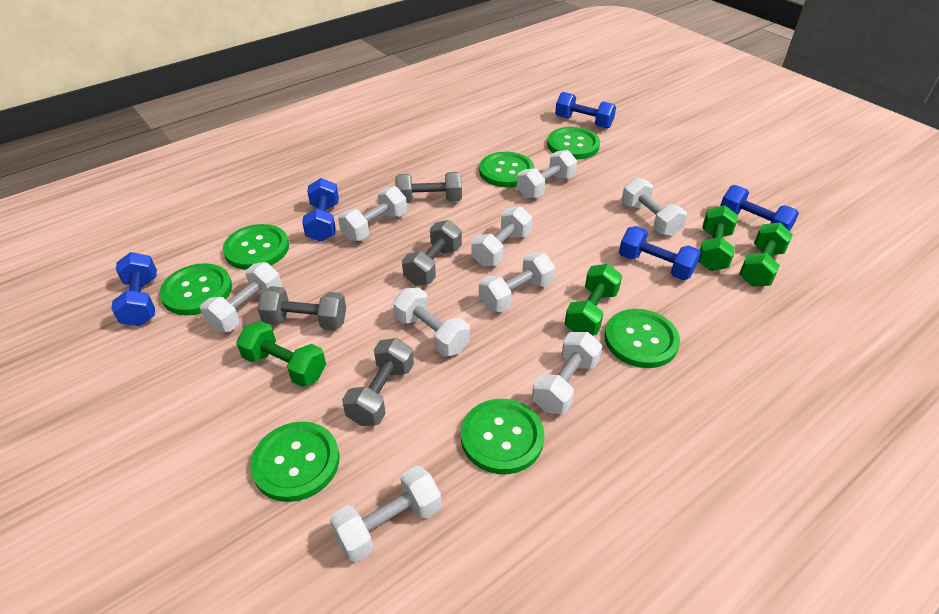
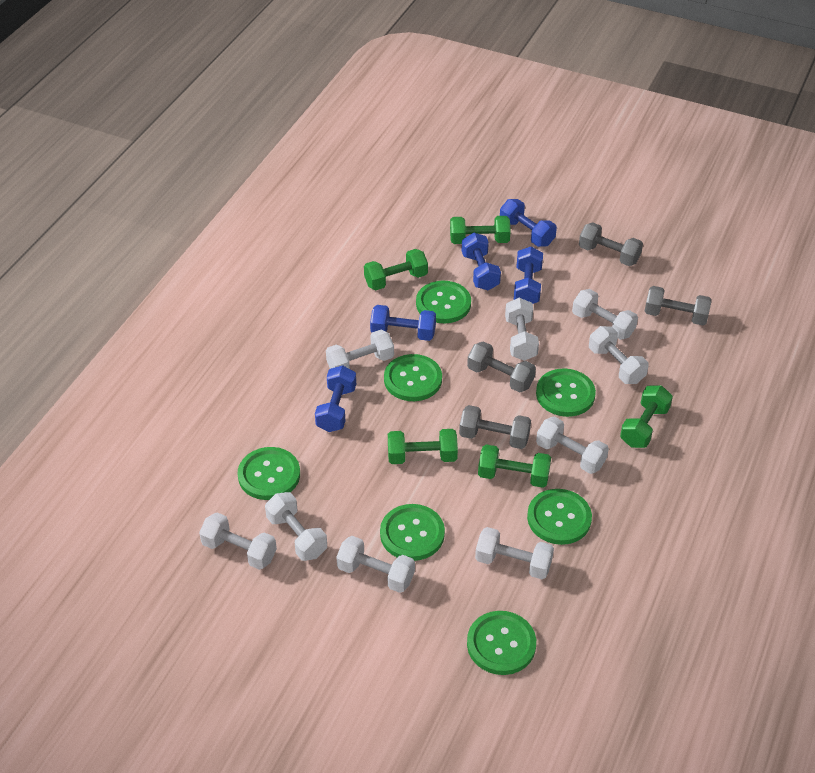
green dumbbell: [236,321,326,387] [565,264,622,336] [698,205,738,271] [739,222,793,287] = 4 -> [364,249,428,290] [388,429,458,464] [450,216,511,244] [478,445,551,488] [620,385,673,448] = 5

